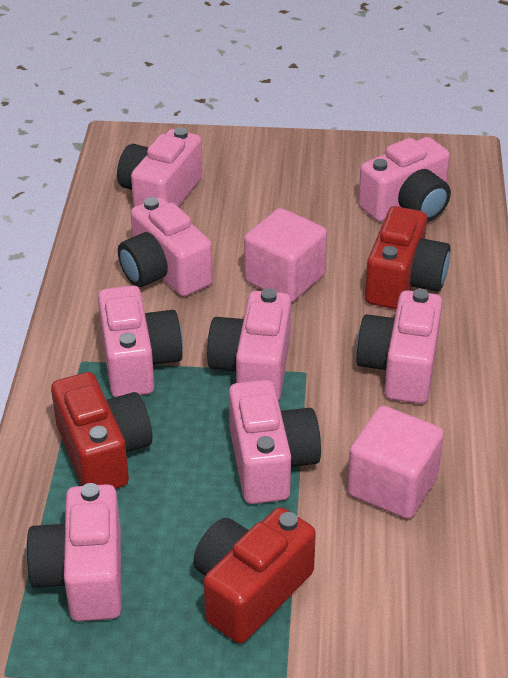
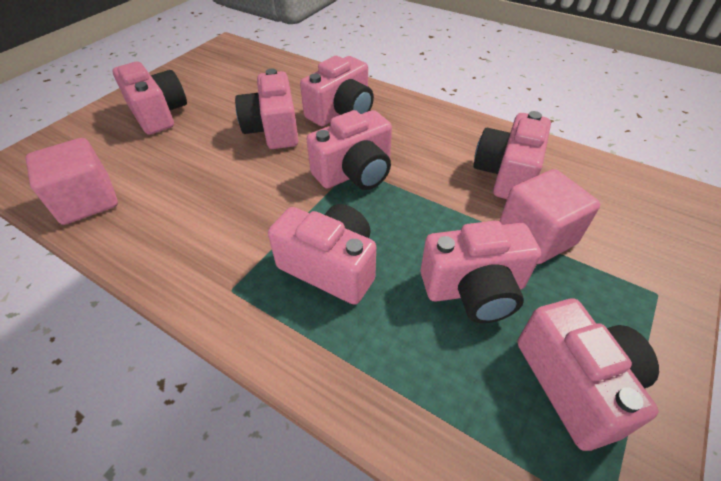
red camera: [51,372,153,489] [193,507,316,643] [365,206,450,309] = 3 -> none = 0

